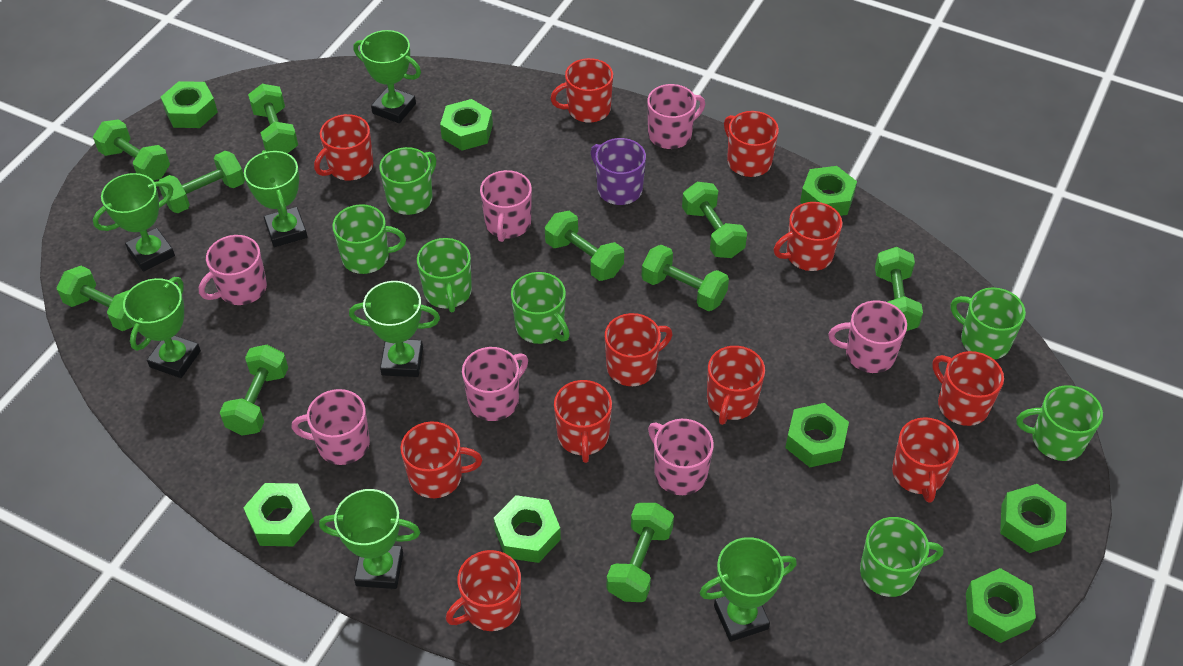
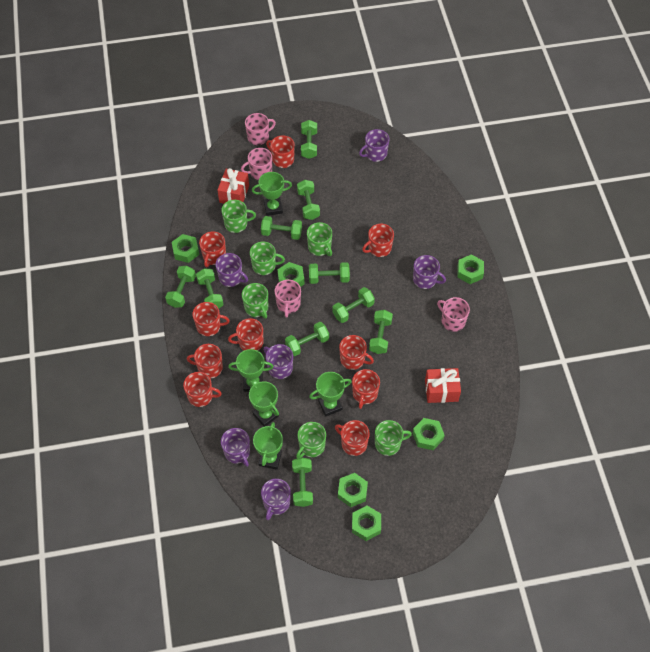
green mug: [332,204,406,274] [379,147,436,215] [417,238,472,313] [511,272,570,344] [860,517,943,597] [951,287,1026,360] [1016,385,1103,461] = 7 -> [221,200,256,233] [242,283,268,319] [250,241,285,275] [296,422,326,458] [307,222,332,256] [375,420,412,456] = 6
green nut: [161,81,218,128] [243,483,314,546] [440,99,493,150] [494,495,561,563] [785,403,849,467] [800,166,857,216] [966,568,1036,643] [1000,484,1066,553] = 8 -> [172,234,199,263] [278,262,305,287] [338,473,368,507] [352,506,381,541] [413,418,445,450] [458,254,484,284] = 6
green trophy: [93,173,175,272] [123,277,201,378] [244,150,307,247] [319,489,420,589] [349,281,440,377] [354,30,421,123] [700,537,797,642] = 7 -> [228,349,274,392] [249,381,279,427] [252,172,292,216] [253,422,283,470] [309,372,352,417] = 5
pink mug: [199,235,267,305] [291,389,370,465] [462,347,528,421] [480,170,532,242] [647,84,705,149] [648,419,714,495] [828,301,907,373] = 7 -> [241,148,272,180] [245,113,276,145] [275,280,301,317] [437,297,470,332] = 4
purple mug: [591,138,646,205] = 1 -> [216,253,248,287] [221,428,250,467] [261,479,291,520] [263,344,293,379] [359,129,389,162] [413,255,446,289] = 6
red gift: none = 0 -> [217,168,249,204] [425,368,461,403] = 2
red mug: [314,114,373,180] [400,422,482,498] [446,550,521,631] [550,58,613,123] [554,380,612,463] [605,313,673,386] [707,346,765,425] [724,111,779,177] [774,202,842,271] [892,417,959,503] [932,351,1004,426] = 11 -> [183,372,222,407] [187,344,223,378] [193,302,230,336] [199,231,226,267] [228,318,263,351] [266,136,295,168] [335,420,370,456] [339,335,374,370] [352,369,380,409] [362,224,394,257] = 10

